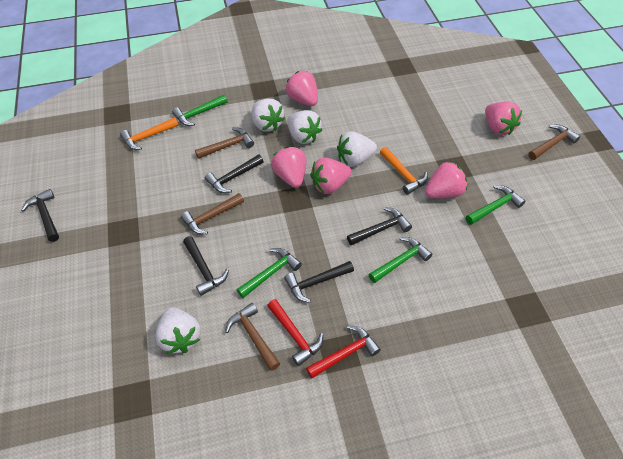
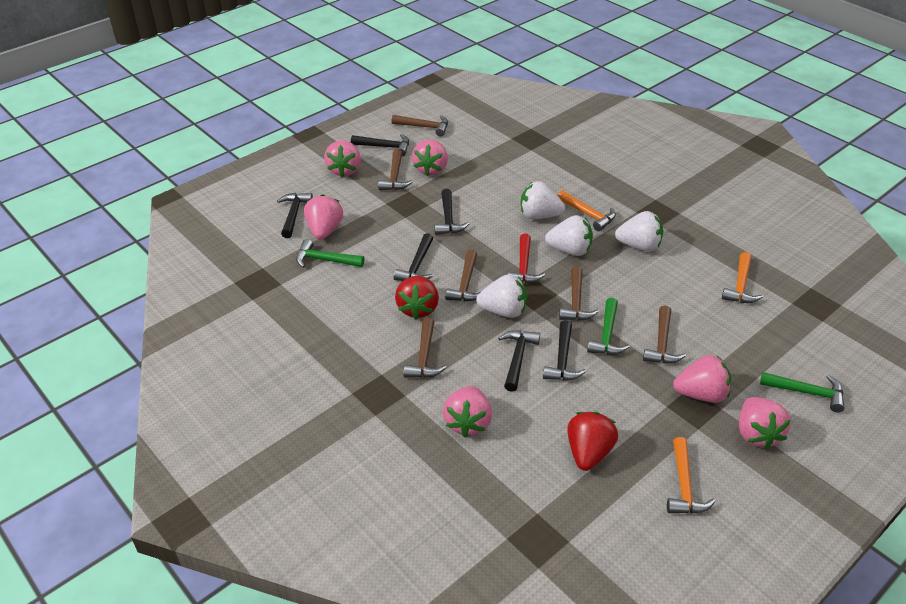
black hammer: [21,189,59,242] [183,236,229,296] [205,155,264,193] [284,261,354,303] [347,207,412,245] = 5 -> [277,193,313,238] [351,134,409,156] [393,233,433,281] [435,189,469,235] [498,330,540,392] [543,320,586,381] = 6
brown hammer: [181,193,244,234] [195,127,254,159] [225,303,280,371] [528,125,580,160] = 4 -> [378,149,412,190] [392,115,448,137] [403,318,446,378] [445,250,480,301] [559,267,599,321] [643,305,686,364] = 6
green hammer: [172,95,227,126] [237,248,302,298] [369,237,432,283] [466,185,526,225] = 4 -> [296,239,364,268] [587,298,630,355] [760,372,845,412] = 3
orange hammer: [120,117,179,150] [380,147,428,195] = 2 -> [558,190,616,231] [667,437,716,514] [722,252,763,303] = 3
pink strawberry: [271,147,307,188] [285,71,318,106] [310,158,351,194] [425,161,467,198] [485,102,522,135] = 5 -> [304,194,343,240] [324,140,361,177] [412,140,448,176] [443,386,492,437] [673,355,731,403] [739,397,791,450] = 6
red hammer: [267,299,323,366] [306,326,381,378] = 2 -> [507,234,545,284] = 1
red strawberry: none = 0 -> [395,276,439,319] [567,412,618,471] = 2

